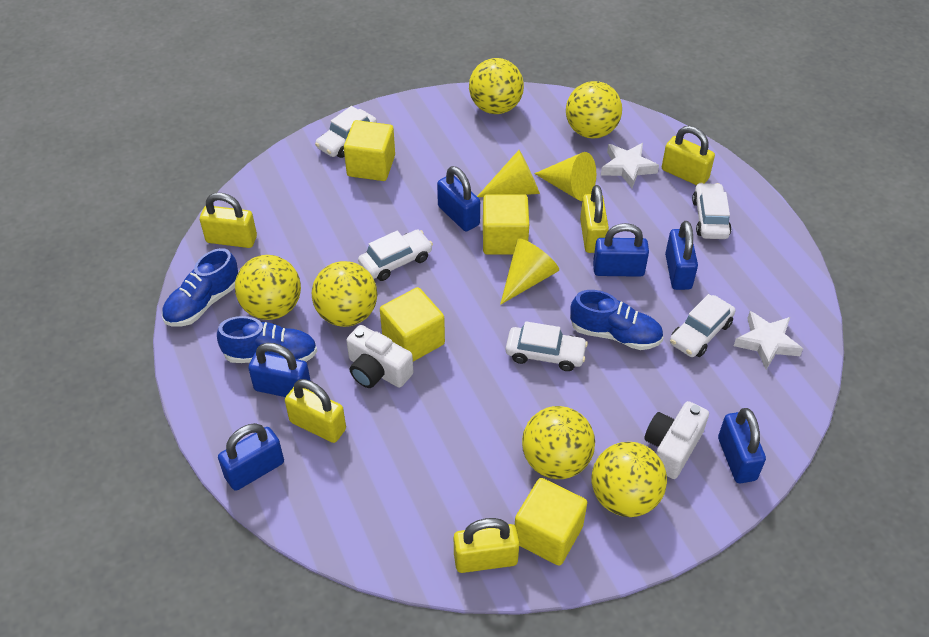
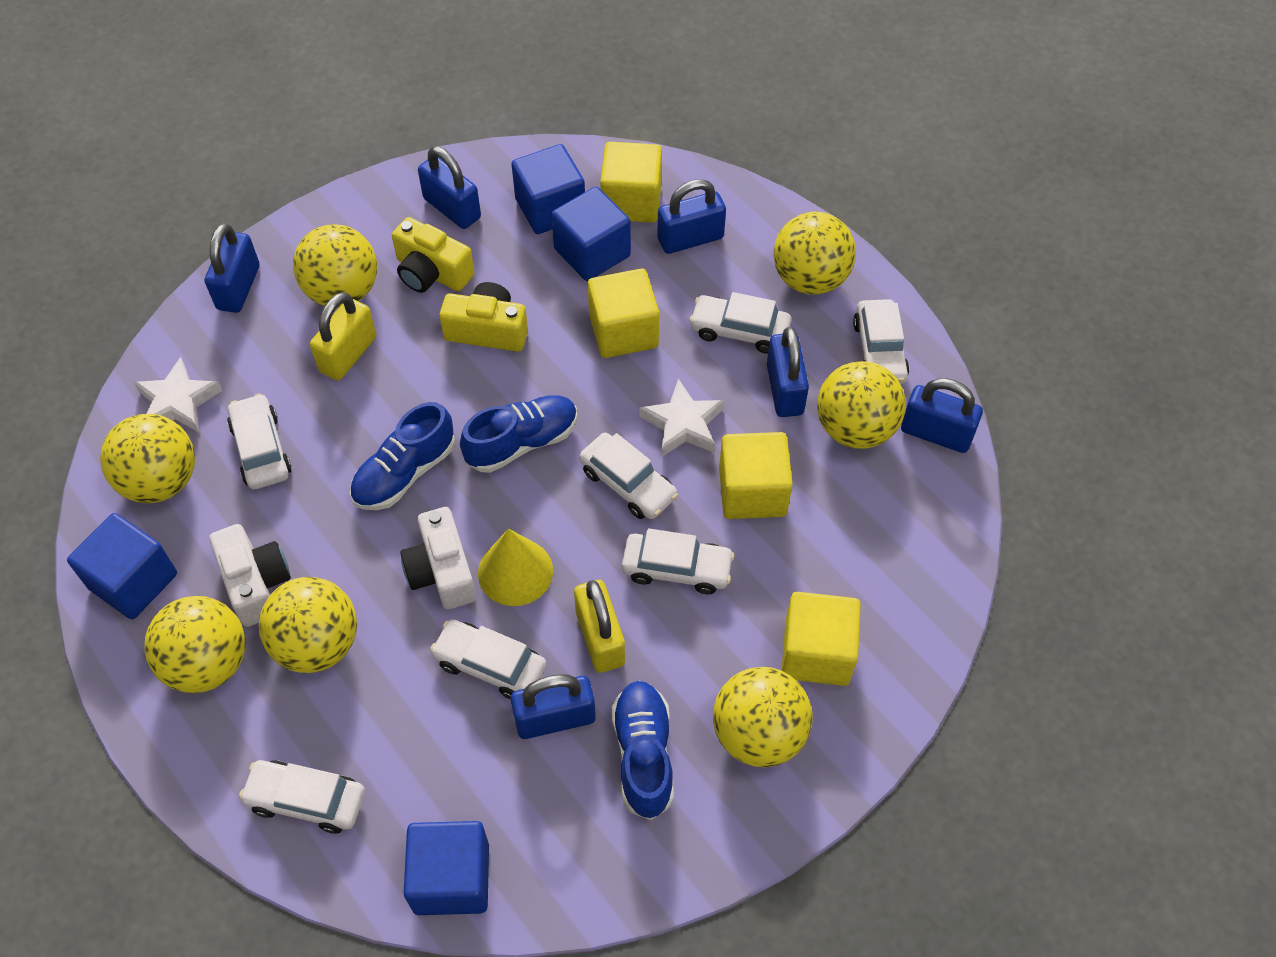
blue cube: none = 0 -> [67,513,177,619] [404,821,489,915] [511,144,585,234] [551,187,631,281] = 4
white car: [315,106,377,158] [358,230,433,281] [506,321,588,371] [670,294,735,357] [692,183,732,239] = 5 -> [227,393,292,489] [239,760,365,834] [430,619,547,699] [579,433,678,519] [622,528,734,594] [689,292,791,354] [853,299,909,384] = 7
yellow ball: [235,255,301,320] [312,261,377,327] [469,58,524,114] [522,406,595,479] [566,81,622,139] [592,442,667,517] = 6 -> [100,414,195,503] [144,596,245,693] [259,577,357,673] [293,224,377,307] [713,667,812,767] [773,212,856,295] [817,361,906,449] = 7
yellow camera: none = 0 -> [392,217,475,293] [439,282,528,352] = 2
yellow cone: [477,150,540,197] [500,239,559,305] [534,152,596,201] = 3 -> [478,529,553,606] = 1
yellow padlock: [200,193,257,248] [285,379,346,443] [454,518,519,573] [580,185,609,253] [662,126,715,185] = 5 -> [310,292,377,381] [574,580,625,673] = 2

